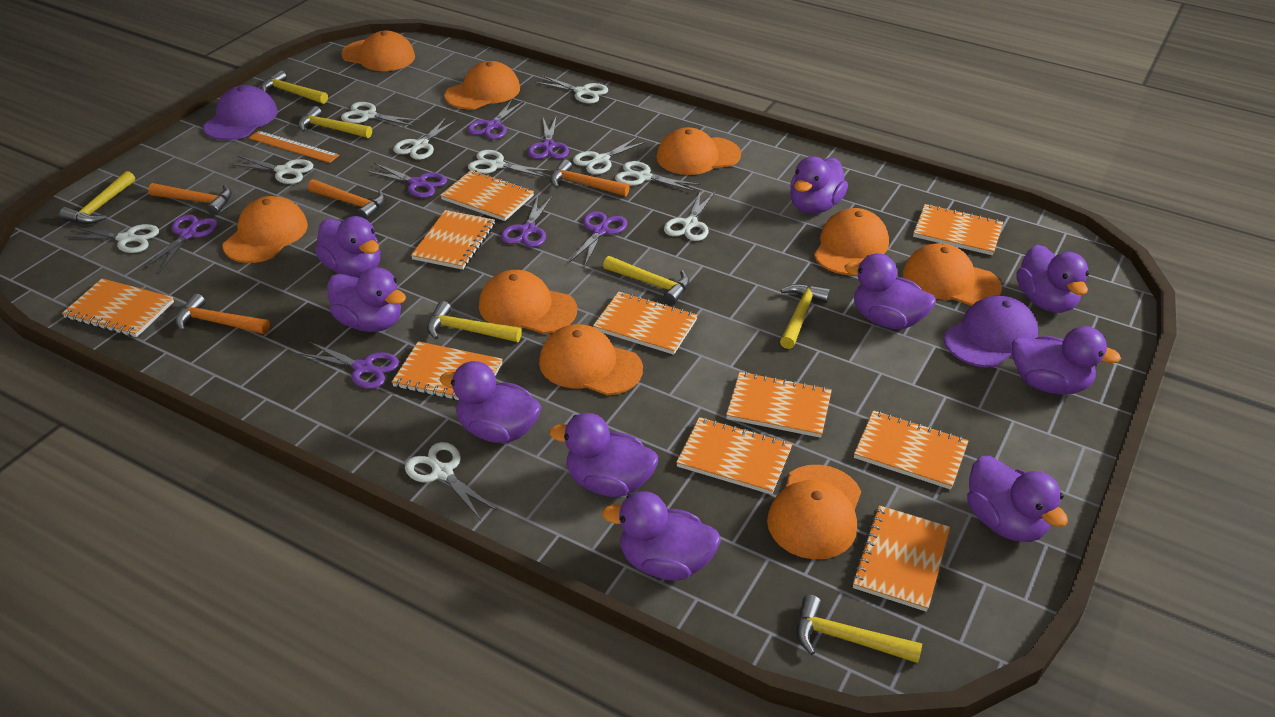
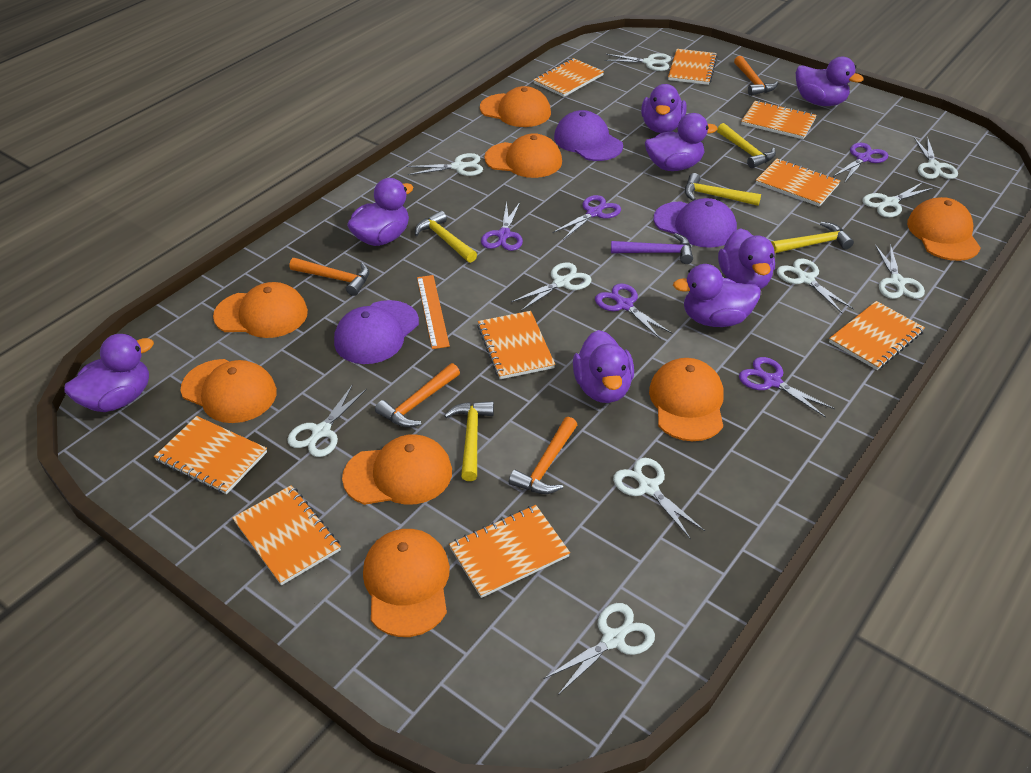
orange cap: [223,196,308,263] [341,31,415,71] [444,61,520,109] [479,270,577,334] [539,324,643,396] [657,127,741,175] [767,465,861,559] [814,208,889,275] [903,243,1002,306] = 9 -> [180,359,277,423] [213,282,308,338] [342,434,452,505] [363,529,450,637] [480,86,551,127] [484,133,562,178] [649,358,723,441] [907,197,981,261] = 8
orange notebook: [62,278,174,337] [392,341,503,400] [411,210,495,270] [440,170,534,221] [593,291,698,355] [676,417,792,495] [726,372,832,438] [852,505,950,612] [854,410,969,490] [913,204,1003,255] = 10 -> [154,416,267,494] [232,485,341,586] [449,505,570,598] [477,311,555,379] [533,58,604,97] [668,49,718,85] [741,100,817,139] [756,159,840,207] [829,301,925,370] = 9
purple cap: [203,85,278,140] [944,296,1038,367] = 2 -> [334,300,419,364] [554,110,623,161] [653,198,737,248] = 3
purple duck: [315,216,380,277] [327,267,406,332] [439,361,542,443] [549,413,658,497] [602,491,721,581] [790,156,848,214] [845,253,936,329] [967,456,1068,542] [1012,326,1121,394] [1016,245,1089,313] = 10 -> [64,334,154,412] [347,178,413,246] [573,330,634,403] [641,84,687,133] [645,113,718,171] [673,264,761,327] [718,228,775,289] [796,57,864,106] = 8
purple hammer: none = 0 -> [611,233,693,264] = 1
purple scissors: [145,215,218,271] [299,342,399,389] [366,163,447,198] [467,100,524,139] [501,196,553,247] [528,116,569,159] [570,211,627,265] = 7 -> [481,201,523,251] [552,195,621,240] [595,283,673,340] [739,357,835,418] [833,143,888,182] = 5
yellow hammer: [59,171,135,224] [261,70,328,104] [298,106,372,138] [427,301,522,342] [603,256,690,305] [780,284,830,349] [796,595,922,663] = 7 -> [415,211,477,263] [444,401,494,481] [685,173,761,206] [717,123,776,168] [771,222,854,254] = 5

